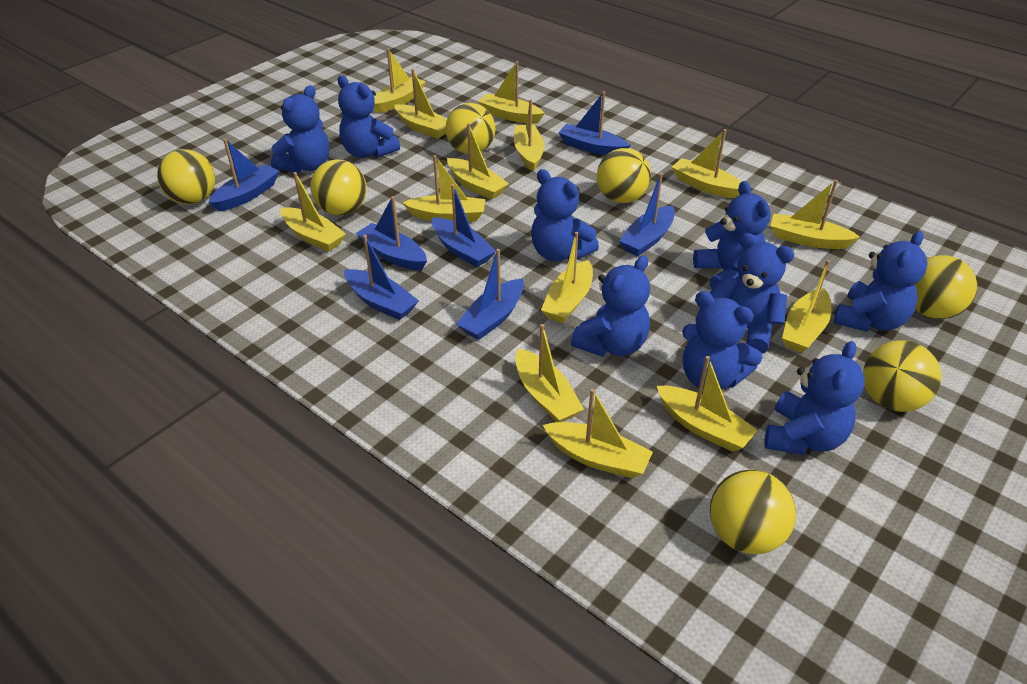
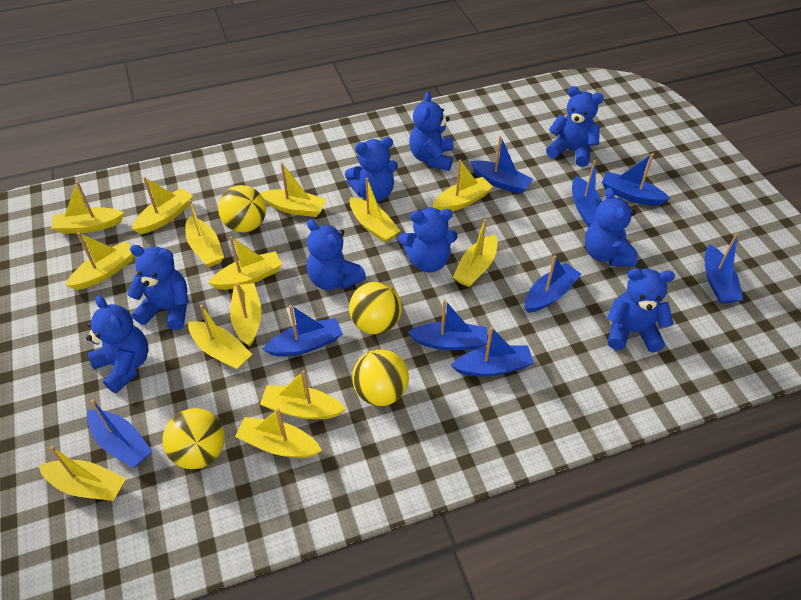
blue boat: [208,139,279,212] [344,235,419,320] [355,196,427,271] [432,184,496,267] [456,249,524,340] [558,92,631,155] [619,173,675,256] = 7 -> [87,399,152,468] [262,305,343,357] [407,300,487,350] [451,327,534,377] [470,136,533,194] [525,255,581,313] [572,160,602,227] [602,153,670,206] [705,233,743,303] = 9
yellow ball: [157,149,215,205] [310,159,367,216] [445,103,496,154] [597,148,651,203] [710,469,796,554] [863,340,941,412] [915,255,977,319] = 7 -> [162,408,225,469] [218,185,266,233] [349,282,402,334] [352,349,409,406] = 4

